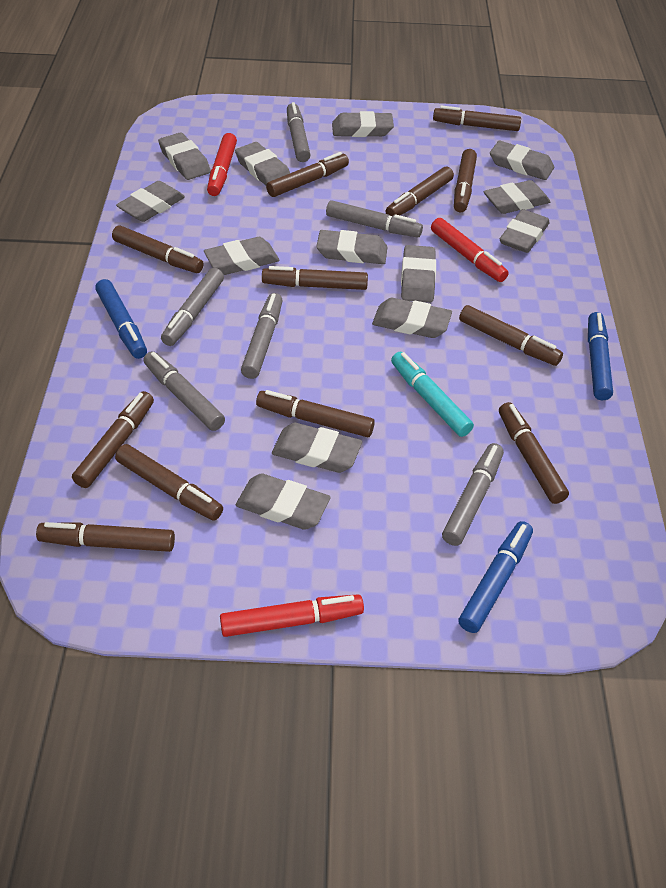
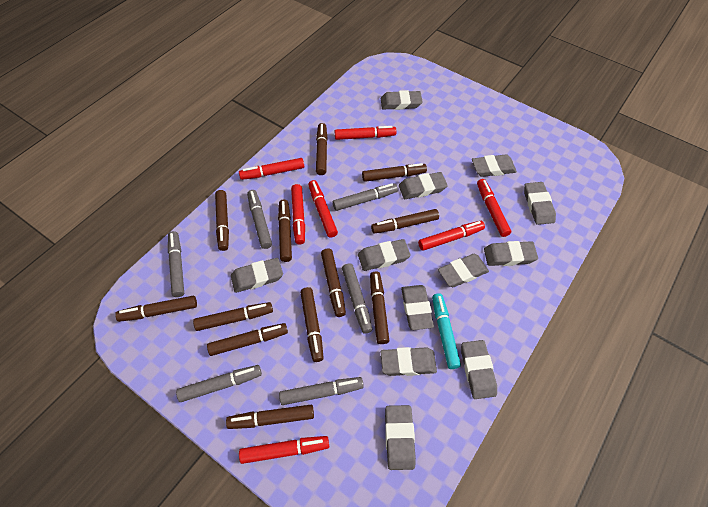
blue marker: [95,279,147,359] [458,521,533,633] [588,312,613,400] = 3 -> none = 0
grey eraser: [116,181,185,222] [158,132,211,180] [204,237,280,275] [235,142,290,185] [236,473,331,530] [272,423,362,473] [316,230,388,264] [332,111,394,137] [372,298,452,338] [401,245,436,303] [483,180,550,214] [490,141,554,180] [500,209,550,253] = 13 -> [231,258,283,293] [358,239,411,271] [380,347,437,376] [381,90,422,110] [385,405,416,470] [399,172,448,199] [401,285,434,330] [438,254,489,287] [461,340,497,399] [472,154,517,177] [484,241,538,266] [524,182,556,225] = 12
red marker: [207,133,237,196] [220,594,364,637] [431,218,509,282] = 3 -> [239,158,304,180] [239,436,329,464] [291,184,305,245] [308,180,338,238] [335,126,396,140] [418,221,485,251] [477,179,511,237] = 7

